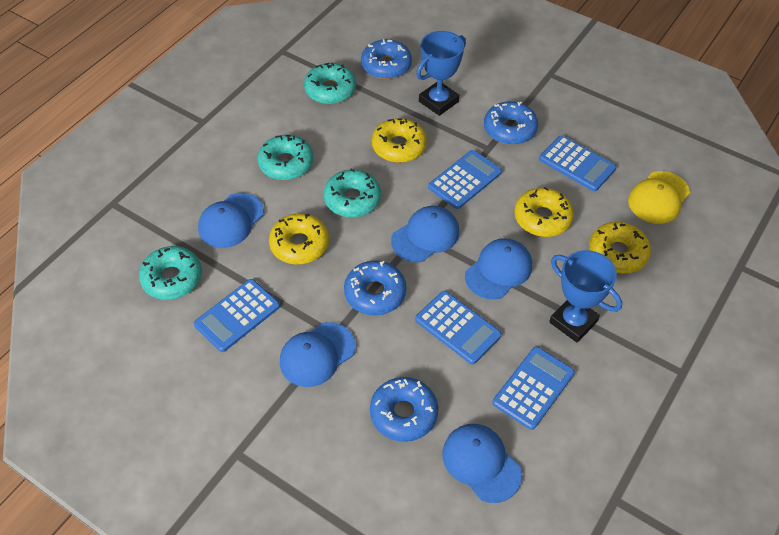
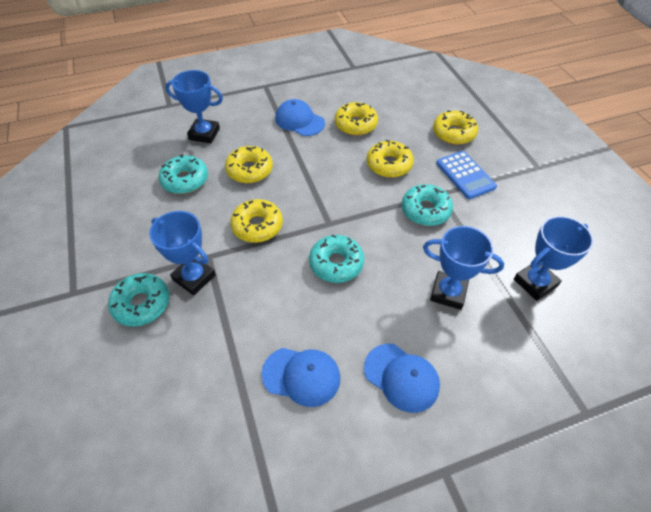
blue calculator: [194,279,280,352] [415,291,502,364] [428,150,502,209] [492,347,575,430] [539,135,617,191] = 5 -> [436,151,497,199] = 1
blue cap: [198,193,264,248] [280,322,355,387] [391,206,459,262] [442,424,522,503] [465,238,532,300] = 5 -> [261,348,340,407] [275,99,325,136] [364,344,440,413] = 3
blue donut: [344,260,406,315] [361,39,412,79] [370,377,438,442] [484,101,538,145] = 4 -> none = 0
blue trophy: [416,31,466,116] [549,250,622,342] = 2 -> [149,211,216,295] [165,70,223,143] [423,226,504,310] [514,216,593,301] = 4
yellow cap: [628,171,690,224] = 1 -> none = 0
yellow donut: [269,213,329,264] [372,118,427,163] [514,187,574,237] [589,222,651,274] = 4 -> [225,146,273,183] [230,199,283,243] [335,102,378,136] [367,140,414,178] [433,110,478,145] = 5

